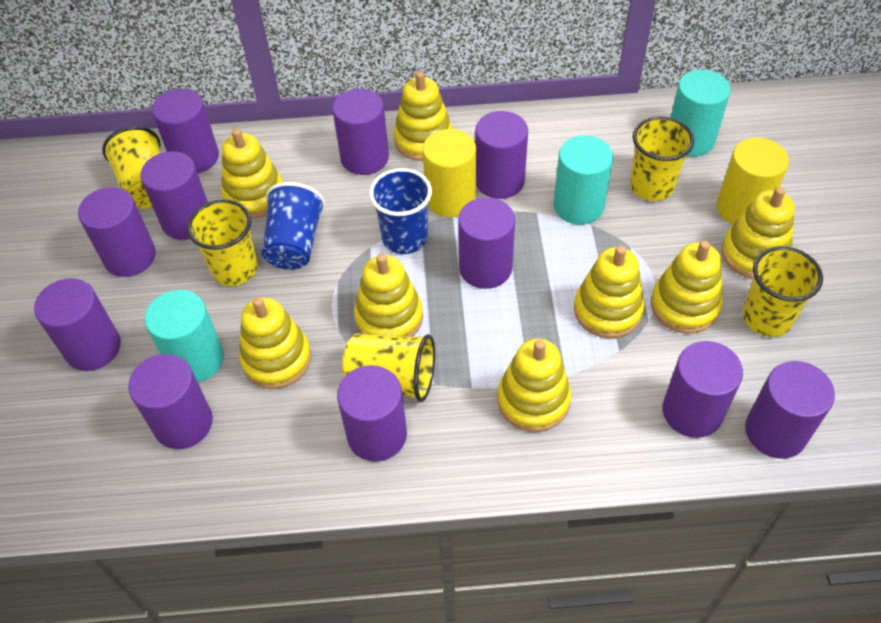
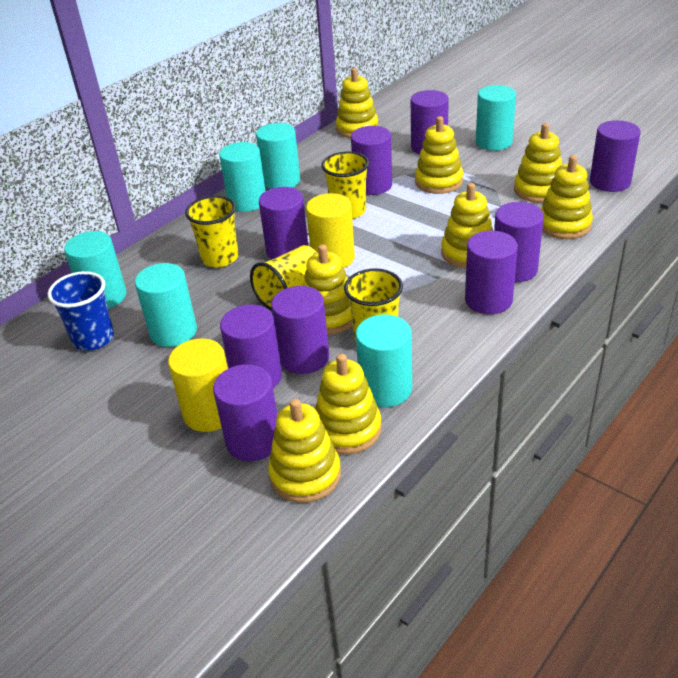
blue cup: [262,182,325,270] [369,168,432,254] = 2 -> [47,271,114,351] = 1
purple cylinder: [34,278,121,371] [78,187,156,277] [128,354,213,449] [141,151,208,240] [152,89,219,173] [332,89,389,175] [337,365,407,462] [458,197,515,289] [475,111,528,199] [663,341,743,438] [745,361,835,459] = 11 -> [213,364,277,461] [220,304,282,388] [259,187,308,259] [271,286,329,374] [351,126,392,195] [411,90,449,154] [465,231,518,314] [494,202,544,282] [590,120,641,192] = 9
turquoise cylinder: [145,290,224,382] [553,135,613,225] [670,70,731,156] = 3 -> [64,231,127,308] [135,263,197,347] [219,142,265,212] [256,123,300,189] [356,314,412,407] [476,85,516,151] = 6
yellow cup: [102,126,160,209] [187,199,258,286] [343,333,435,402] [630,116,694,201] [742,246,823,337] = 5 -> [185,196,239,268] [250,245,317,311] [321,151,369,219] [344,268,403,342] = 4

